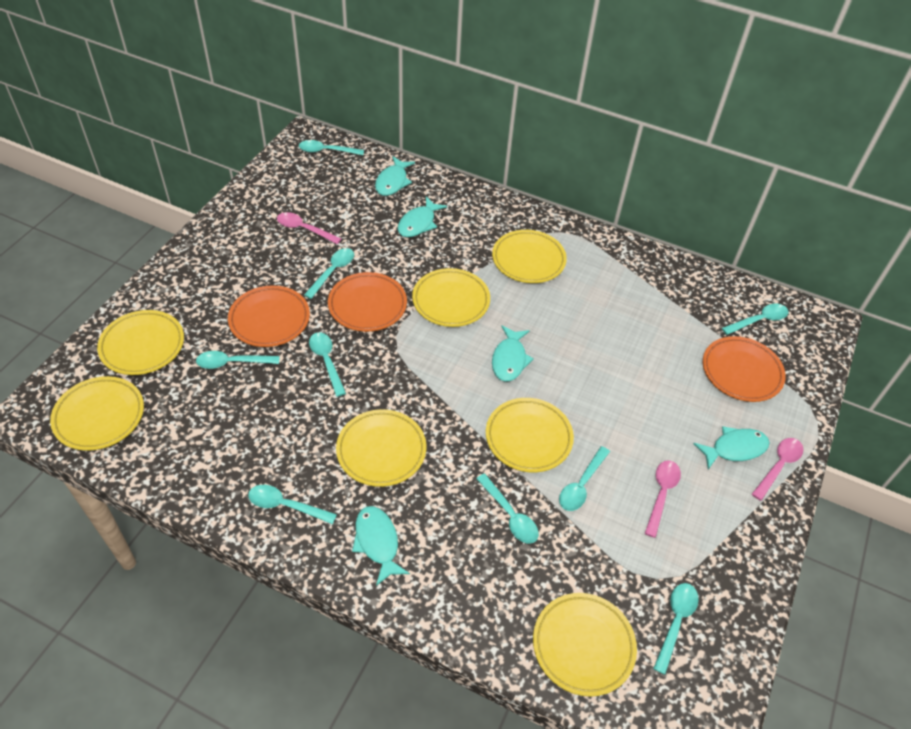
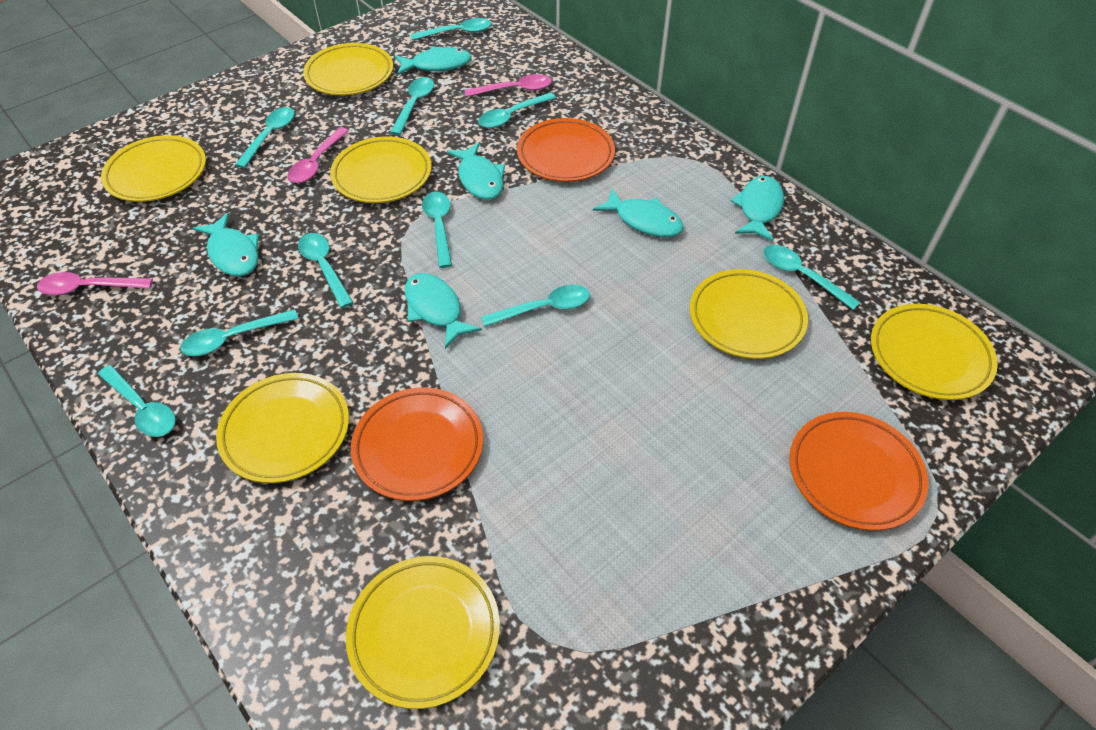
turquoise fish: [352,506,410,586] [375,156,415,196] [397,197,447,237] [492,325,534,381] [693,426,770,469] = 5 -> [192,213,259,277] [395,46,472,75] [405,273,482,349] [447,142,505,200] [593,188,684,237] [731,176,784,241] = 6
turquoise spoon: [196,351,280,369] [248,485,337,524] [299,140,364,155] [304,248,354,299] [309,332,346,397] [476,473,539,544] [559,446,610,511] [653,583,699,675] [722,304,788,335] = 9 -> [98,365,176,437] [181,309,298,356] [235,107,294,168] [298,233,354,308] [390,77,434,135] [411,18,491,40] [422,192,452,268] [478,92,556,128] [481,285,590,327] [763,245,860,310] = 10

